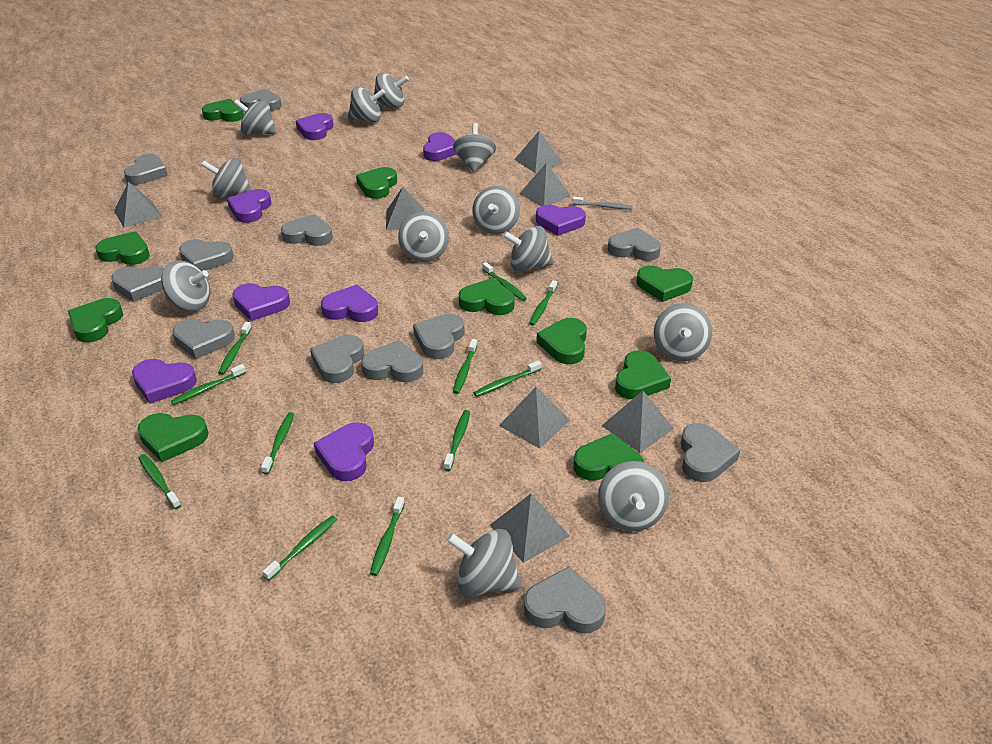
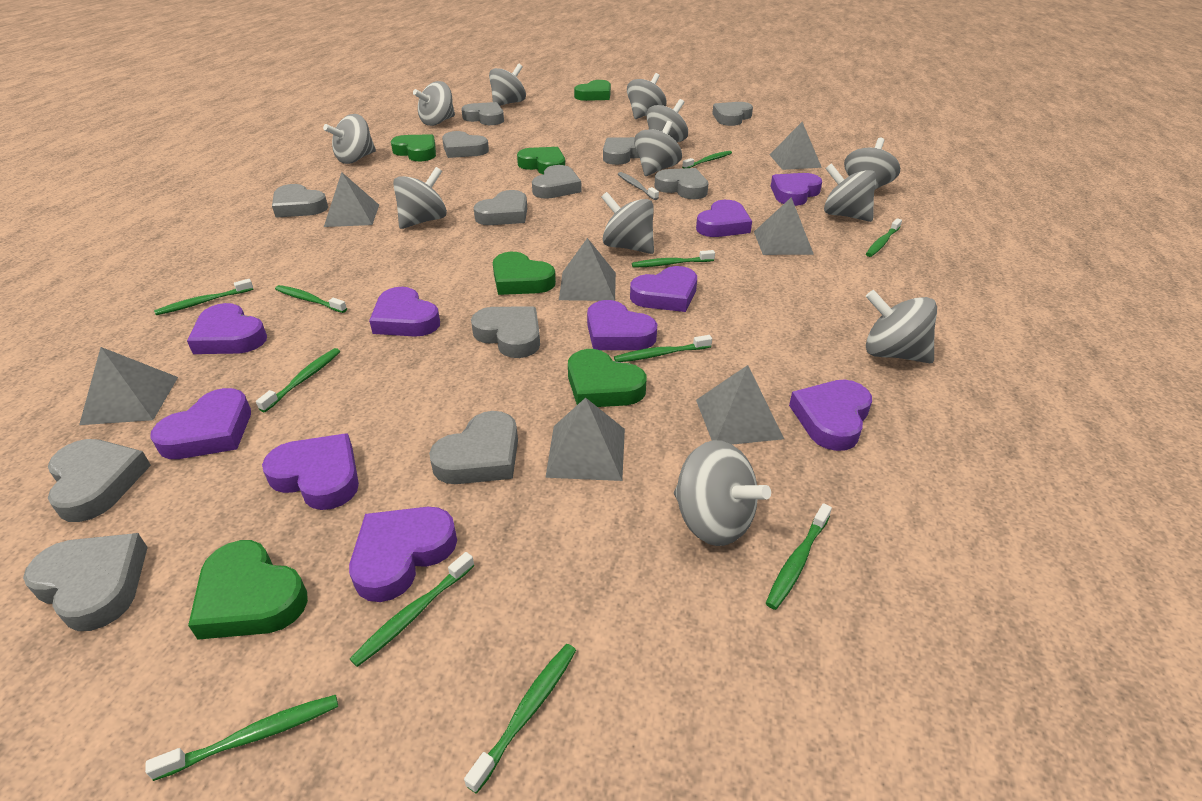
green heart: [68,298,123,342] [95,231,150,265] [138,413,208,462] [202,99,244,122] [356,167,397,199] [459,278,514,315] [537,318,587,364] [573,433,644,481] [615,350,671,399] [636,266,693,302] = 10 -> [188,540,308,640] [391,134,436,161] [493,252,556,295] [517,147,565,175] [568,349,646,407] [574,80,611,101] = 6
purple heart: [132,359,197,404] [227,189,272,223] [232,283,290,321] [296,113,333,140] [314,422,374,481] [321,285,378,322] [423,132,457,161] [536,205,586,236] = 8 -> [150,388,251,459] [187,303,267,354] [262,433,359,510] [349,507,457,602] [369,287,440,337] [587,300,657,350] [630,266,697,312] [696,200,752,237] [771,173,822,206] [789,380,872,451] = 10

